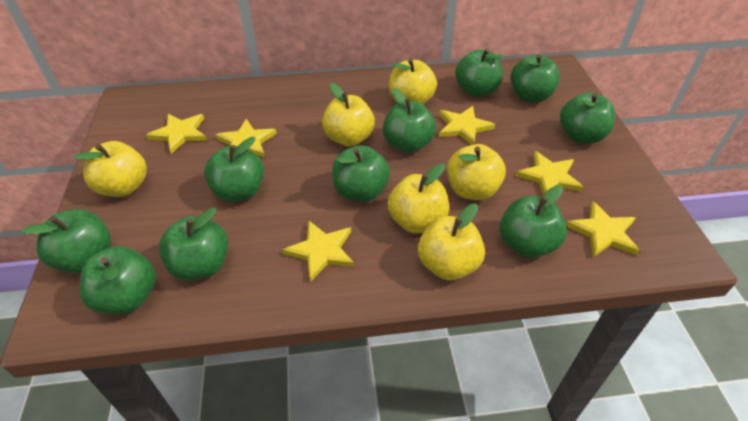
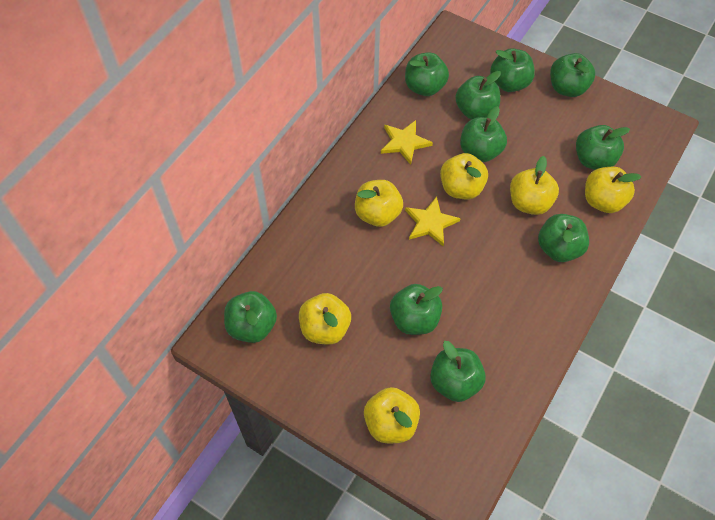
yellow star: [146,114,207,154] [215,119,277,158] [282,221,354,282] [439,106,495,145] [516,151,583,195] [566,201,640,257] = 6 -> [381,120,433,165] [405,196,461,247] = 2

